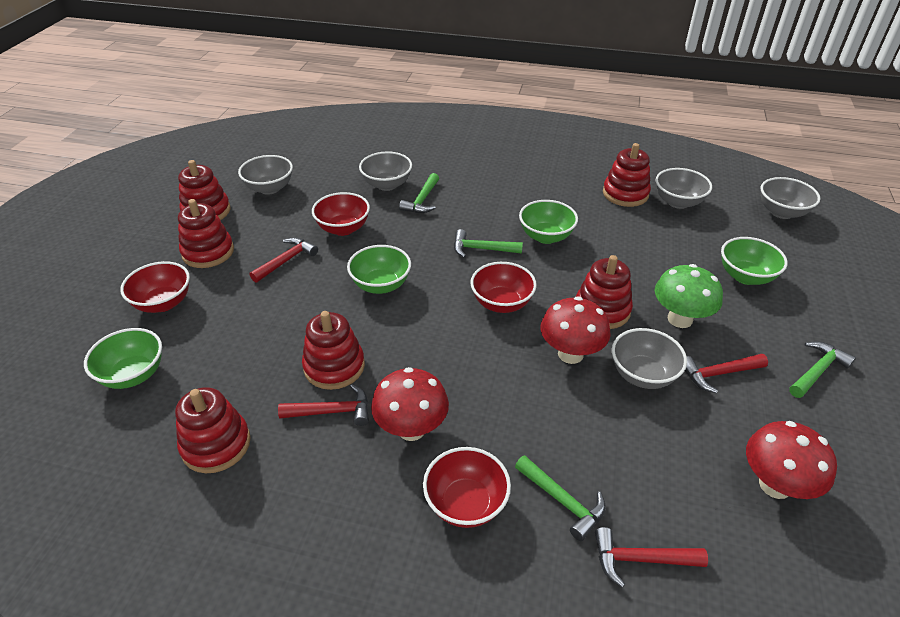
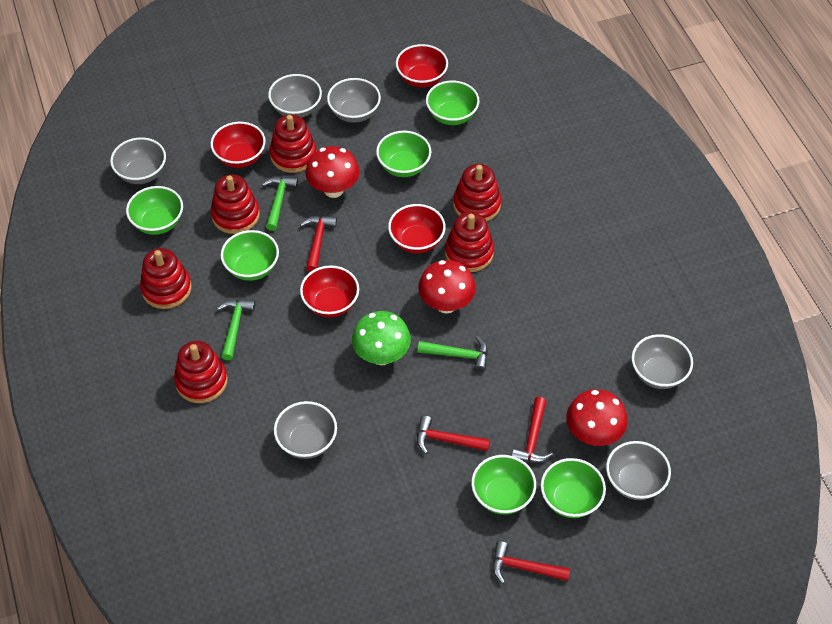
green bowl: [84,328,162,389] [347,245,411,294] [519,200,578,244] [721,237,788,285] = 4 -> [126,186,183,235] [221,230,279,281] [376,131,431,177] [426,80,480,125] [471,455,536,515] [541,458,606,518] = 6
green hammer: [399,173,439,213] [454,229,523,258] [515,455,606,541] [789,341,856,398] = 4 -> [216,300,255,360] [262,176,298,231] [418,336,488,372] = 3
grey bowl: [238,155,293,195] [359,151,412,191] [612,328,687,389] [656,168,712,209] [760,177,820,219] = 5 -> [110,137,166,184] [268,74,322,118] [274,401,337,459] [327,78,381,123] [606,441,671,500] [632,334,693,389] = 6

